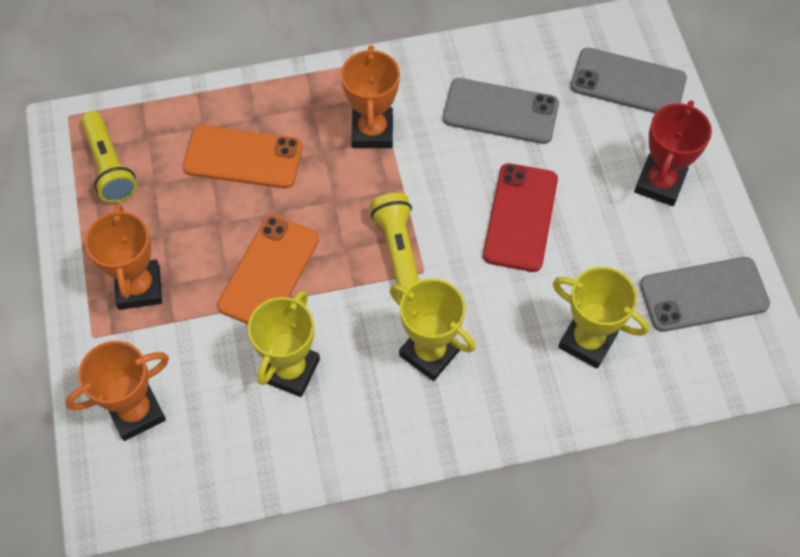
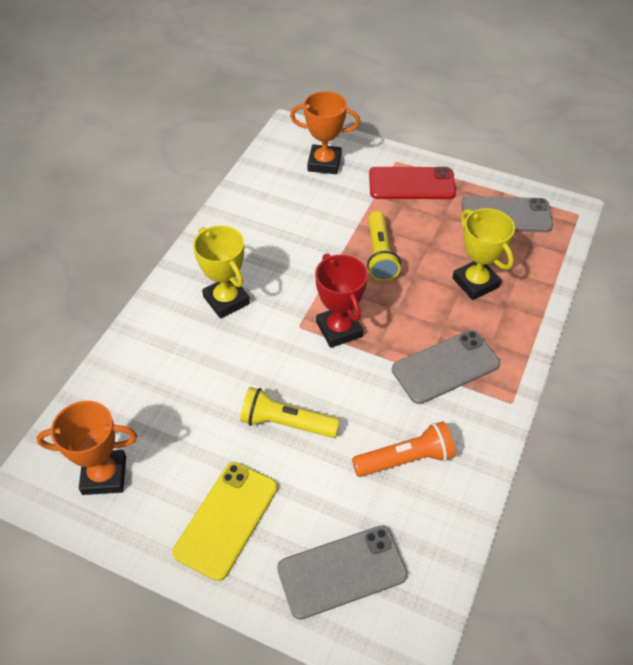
orange flashlight: none = 0 -> [352,421,455,477] = 1
orange phone: [183,125,302,188] [217,215,319,324] = 2 -> none = 0
orange trophy: [65,341,169,441] [85,203,162,310] [341,45,400,148] = 3 -> [37,401,137,495] [290,91,360,174] = 2
yellow phone: none = 0 -> [173,462,277,581] = 1
yellow trophy: [248,290,320,397] [390,279,475,381] [553,267,649,368] = 3 -> [193,225,250,319] [452,208,515,300] = 2

